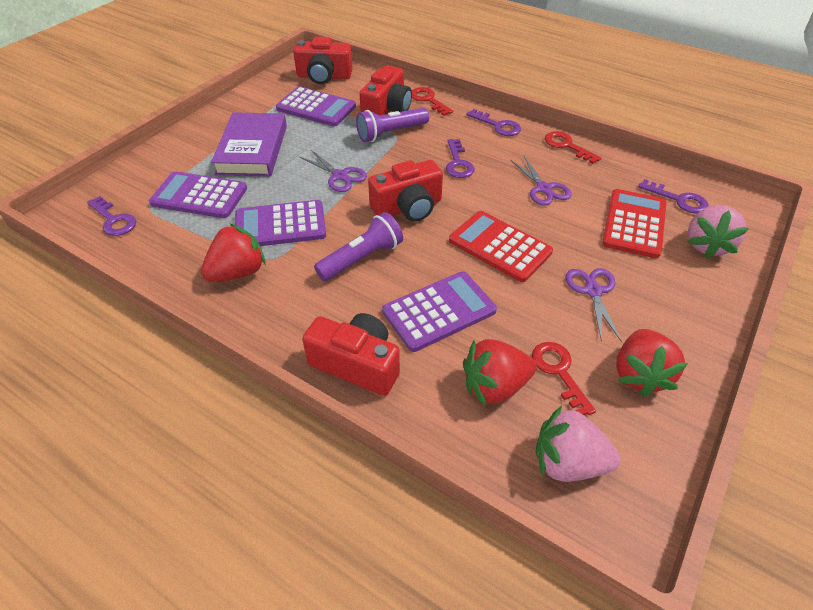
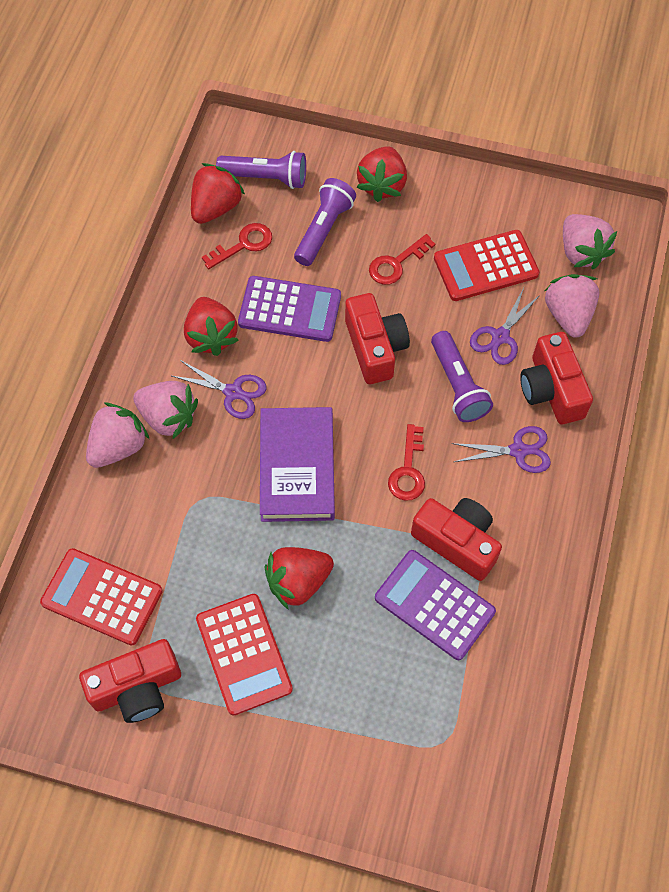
pink strawberry: [536,406,621,482] [687,205,749,259] = 2 -> [86,402,149,468] [133,381,198,439] [545,274,599,338] [563,214,617,269] = 4
purple calculator: [149,171,247,218] [235,200,326,246] [276,86,356,127] [382,271,497,352] = 4 -> [238,276,341,342] [375,550,496,660] = 2
purple flashlight: [314,212,403,281] [356,108,429,142] = 2 -> [216,151,306,189] [294,178,356,266] [431,331,493,422] = 3
purple key: [87,196,136,236] [446,139,475,178] [466,109,521,136] [638,179,709,214] = 4 -> none = 0
red calculator: [449,211,553,282] [602,189,666,258] = 2 -> [40,548,163,646] [196,594,293,716] [434,230,539,301] = 3
red strawberry: [201,223,266,282] [463,339,536,406] [616,329,688,397] = 3 -> [184,297,238,356] [191,163,245,224] [264,547,334,610] [357,146,407,202] = 4

